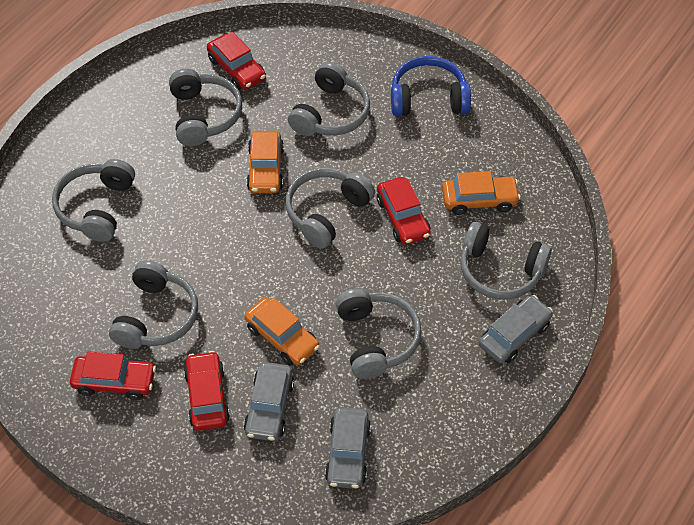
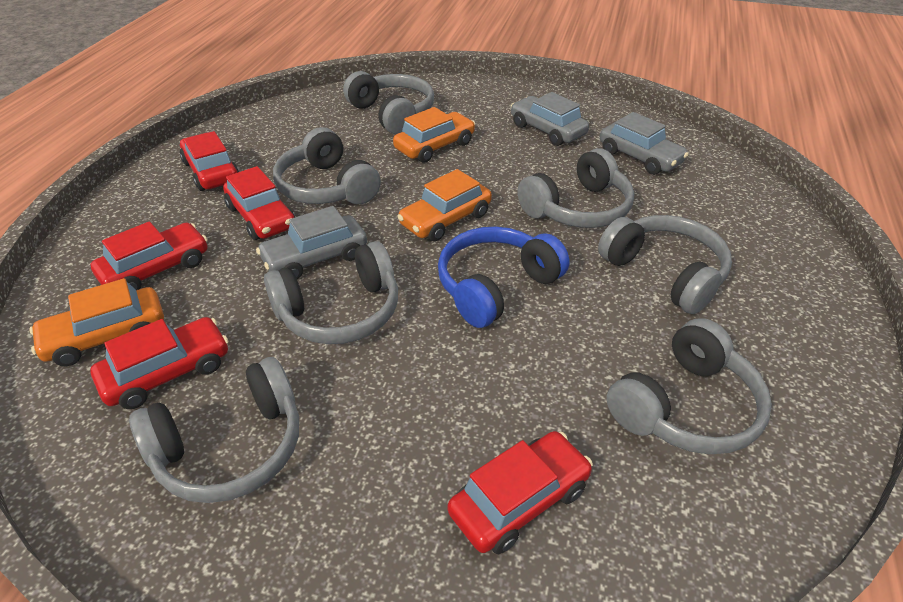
red car: [70,351,156,400] [184,351,230,431] [207,32,266,90] [377,177,431,245] = 4 -> [90,317,229,409] [91,221,208,290] [180,131,240,191] [223,166,295,240] [448,431,593,554] = 5

